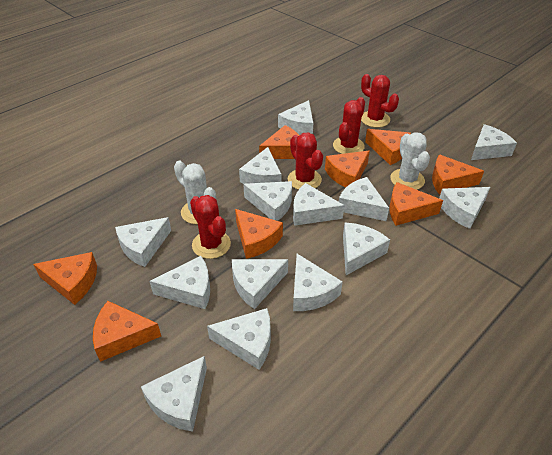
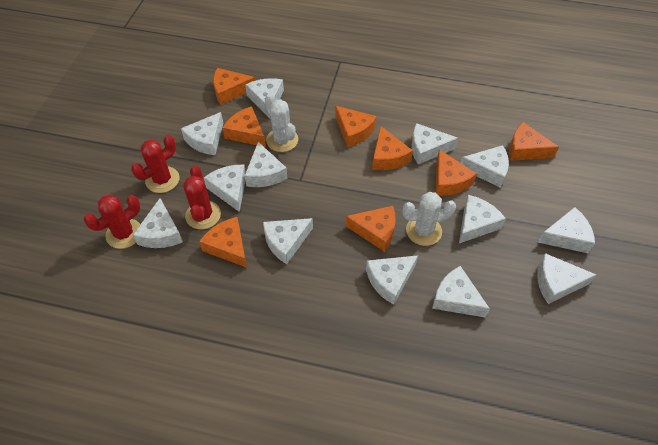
red cactus: [190,195,231,259] [288,132,323,190] [333,97,365,154] [361,74,399,128] = 4 -> [84,194,140,249] [131,135,179,193] [183,165,221,229] = 3
white cheese: [115,217,171,267] [141,356,207,432] [149,256,210,309] [207,308,271,370] [232,259,288,309] [239,147,282,184] [243,181,292,221] [278,100,313,135] [293,183,344,226] [293,254,343,311] [339,177,389,221] [343,223,390,275] [439,187,490,229] [471,124,517,160] = 14 -> [133,198,183,248] [181,112,223,155] [204,165,246,212] [245,78,284,119] [245,142,287,187] [263,218,313,264] [366,255,418,305] [411,123,458,164] [432,266,490,318] [459,195,506,243] [461,145,509,188] [537,253,596,304] [538,207,595,253] = 13

